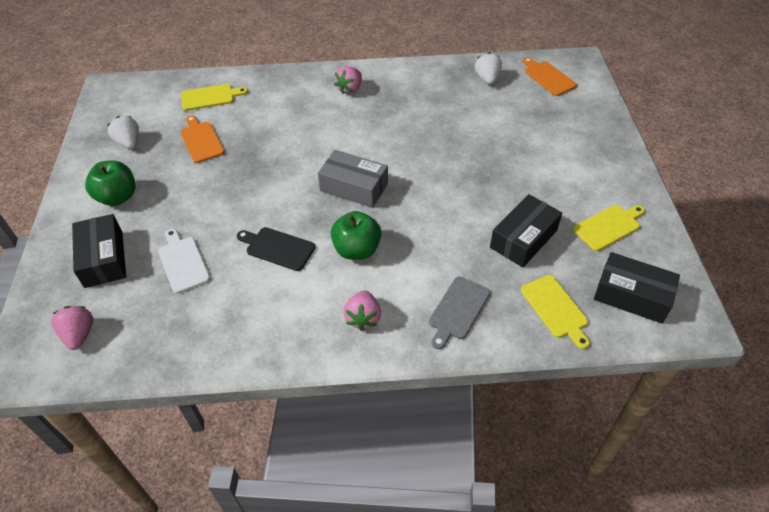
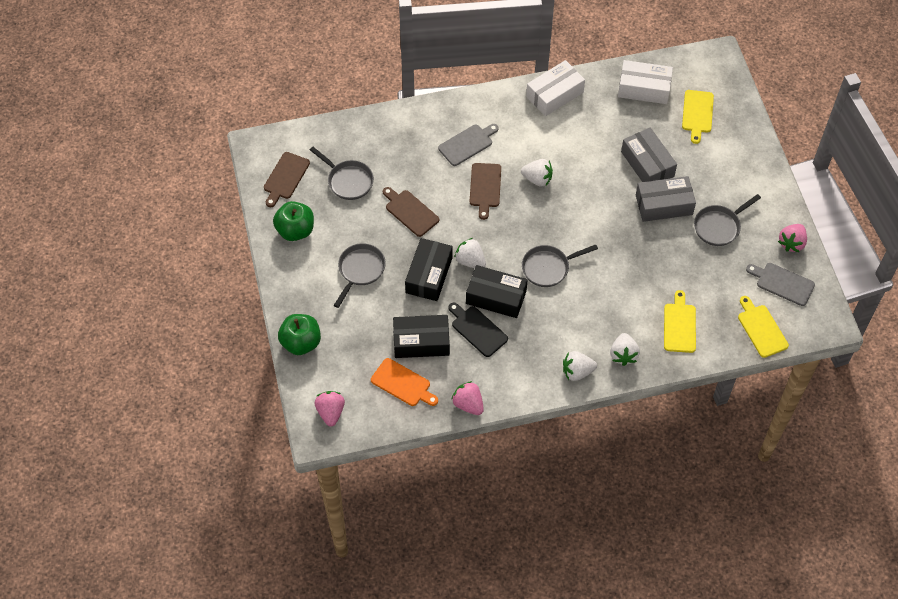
brown cutting board: none = 0 -> [264,152,310,207] [383,187,439,237] [470,163,501,220] = 3
grey box: [318,150,388,208] = 1 -> [621,127,677,182] [636,176,696,222] = 2
grey cutting board: [429,276,490,349] = 1 -> [438,124,499,166] [746,263,815,306] = 2
grey pan: none = 0 -> [310,147,374,200] [334,243,386,308] [522,245,598,287] [694,194,761,246] = 4
orange cutting board: [180,116,225,163] [523,57,577,96] = 2 -> [371,358,438,406] = 1
white box: none = 0 -> [526,60,585,116] [618,60,673,104] = 2
white cutting board: [158,229,210,294] = 1 -> none = 0
white strawberry: [108,116,139,149] [475,52,502,85] = 2 -> [454,238,486,268] [521,159,553,187] [563,351,597,381] [610,333,640,366] = 4

